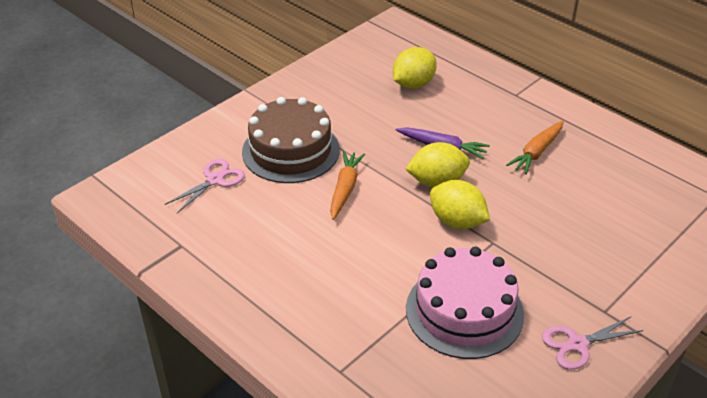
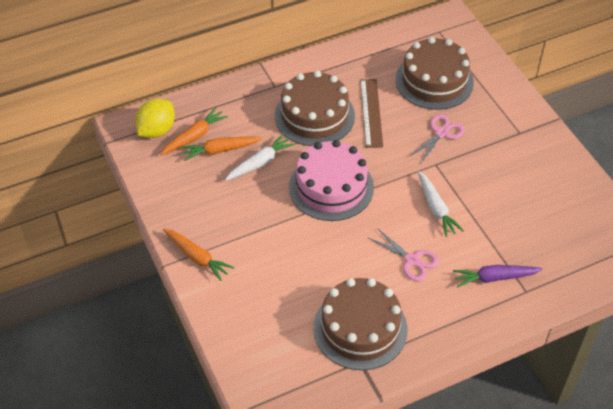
brown cake: [242,97,340,183] = 1 -> [275,71,355,146] [313,278,408,370] [395,37,474,110] = 3
brown ruler: none = 0 -> [360,79,383,148] = 1
orange carrot: [330,151,365,220] [506,120,564,174] = 2 -> [161,107,228,155] [163,228,234,281] [181,137,262,161] = 3
white carrot: none = 0 -> [225,134,295,181] [418,171,464,237] = 2
yellow lemon: [393,47,437,89] [405,142,470,187] [430,180,490,229] = 3 -> [135,99,175,138] = 1

